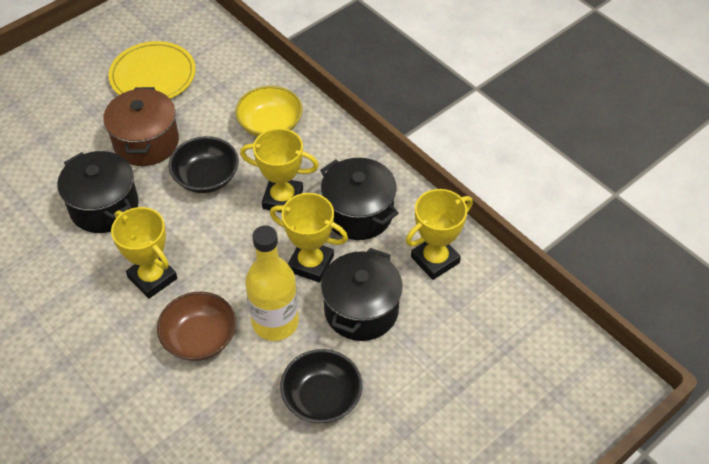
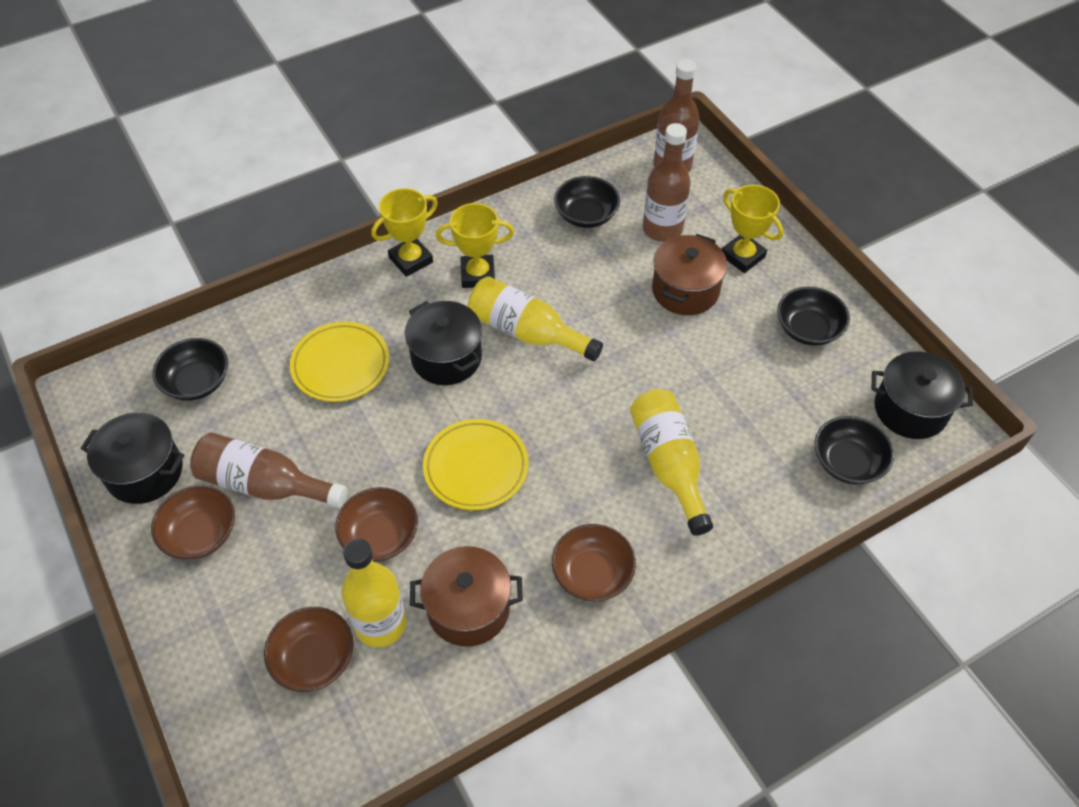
black bowl: [169,136,239,193] [280,349,362,423] = 2 -> [152,338,228,401] [554,176,620,228] [777,287,850,346] [815,416,894,485] = 4
brown bottle: none = 0 -> [190,432,347,508] [643,123,691,242] [653,59,700,173] = 3
brown bowl: [157,292,236,361] = 1 -> [151,485,235,559] [264,607,353,692] [335,487,418,561] [552,524,636,601] = 4
brown pot: [103,87,179,166] = 1 -> [410,546,523,647] [652,234,727,315] = 2
yellow bottle: [245,225,299,341] = 1 -> [341,539,407,647] [468,276,603,361] [630,389,713,536] = 3
yellow bowl: [235,86,302,137] = 1 -> none = 0
yellow plate: [108,41,196,99] = 1 -> [290,322,389,402] [423,419,529,510] = 2
yellow trophy: [111,207,177,299] [240,128,319,212] [270,193,348,283] [406,189,473,280] = 4 -> [371,188,438,277] [436,203,514,288] [721,185,784,273] = 3

